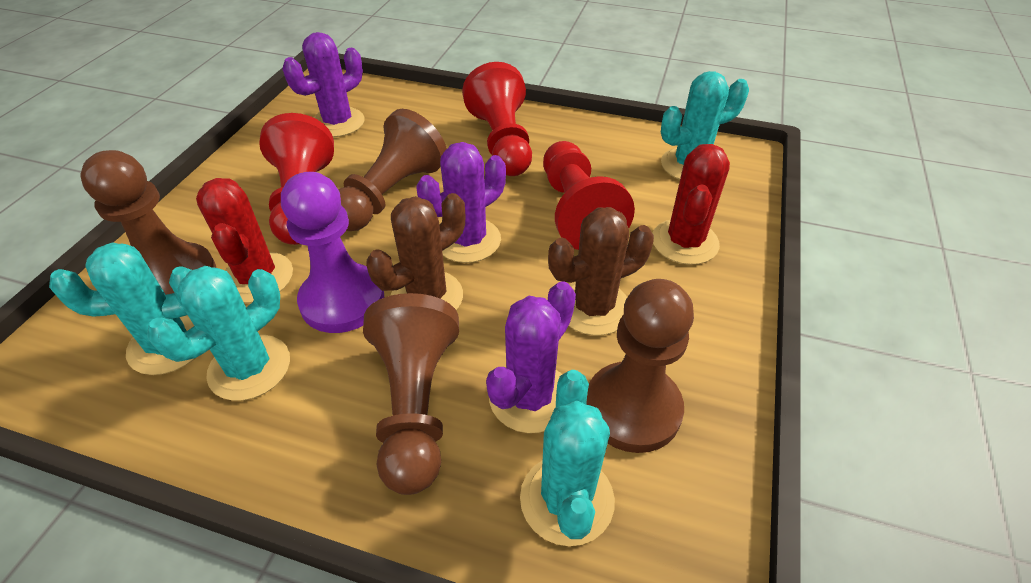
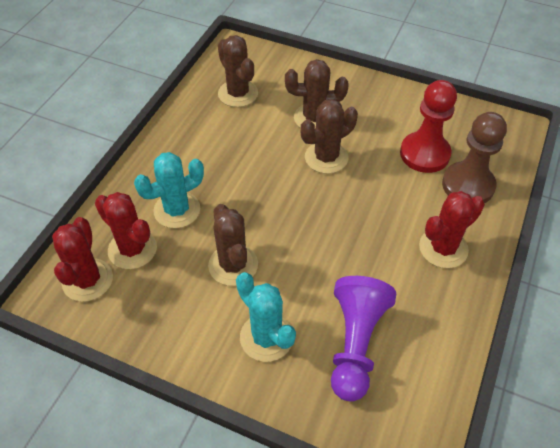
brown cactus: [366,193,465,310] [548,207,654,335] = 2 -> [208,204,258,286] [218,35,258,107] [285,59,349,128] [301,99,358,174] = 4
brown pawn: [81,150,216,294] [338,109,447,231] [363,293,459,495] [586,279,694,453] = 4 -> [442,112,507,203] = 1
purple cactus: [283,32,365,137] [417,142,506,263] [486,281,576,433] = 3 -> none = 0
red cactus: [196,178,293,303] [652,144,730,265] = 2 -> [52,217,113,302] [95,192,157,269] [419,191,485,268] = 3
red pawn: [259,113,334,245] [462,62,532,176] [543,141,635,250] = 3 -> [400,80,457,173] = 1
turquoise cactus: [49,243,195,375] [147,266,290,401] [520,370,615,546] [661,71,749,180] = 4 -> [134,152,204,228] [236,272,296,362] = 2

